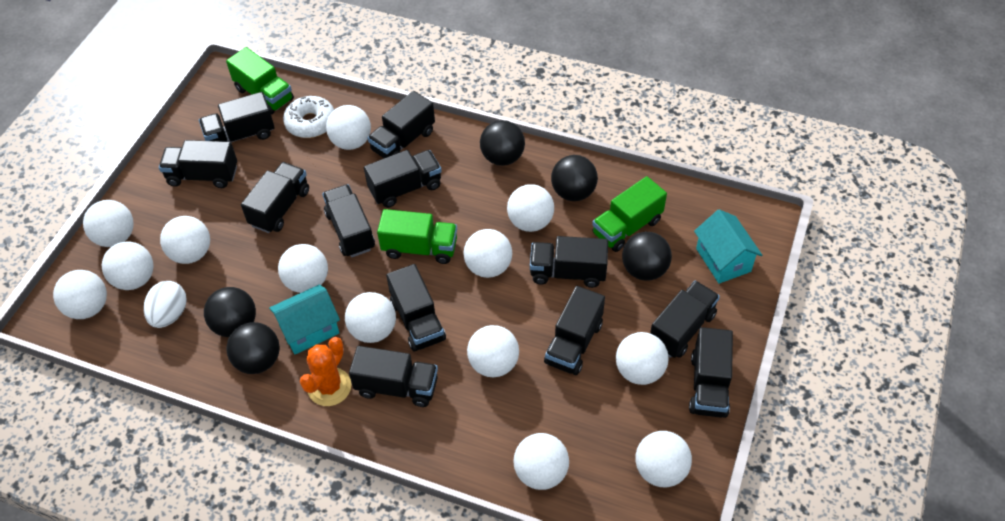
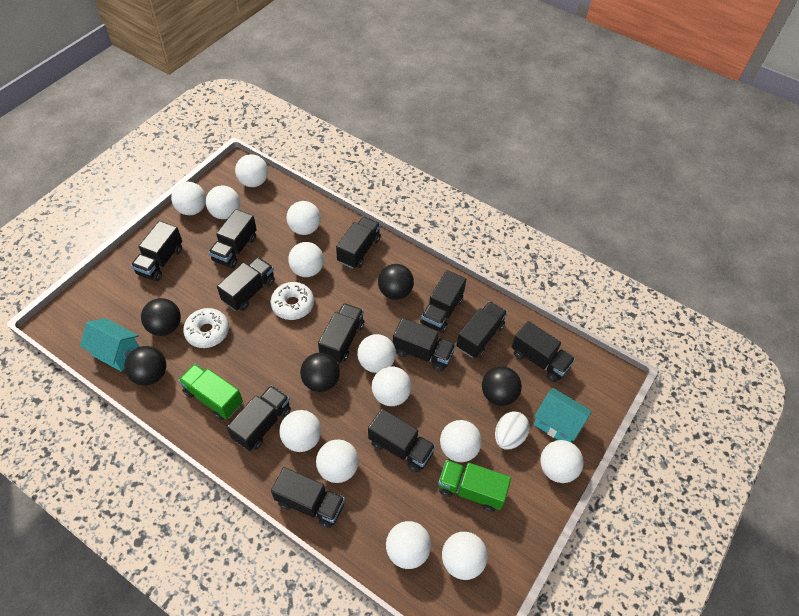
green truck: [226,47,294,115] [377,209,457,264] [592,176,667,252] = 3 -> [178,364,243,420] [438,460,511,512] = 2
orange cactus: [300,337,352,406] = 1 -> none = 0
white donut: [283,96,334,138] = 1 -> [183,308,229,348] [270,282,314,320] = 2

